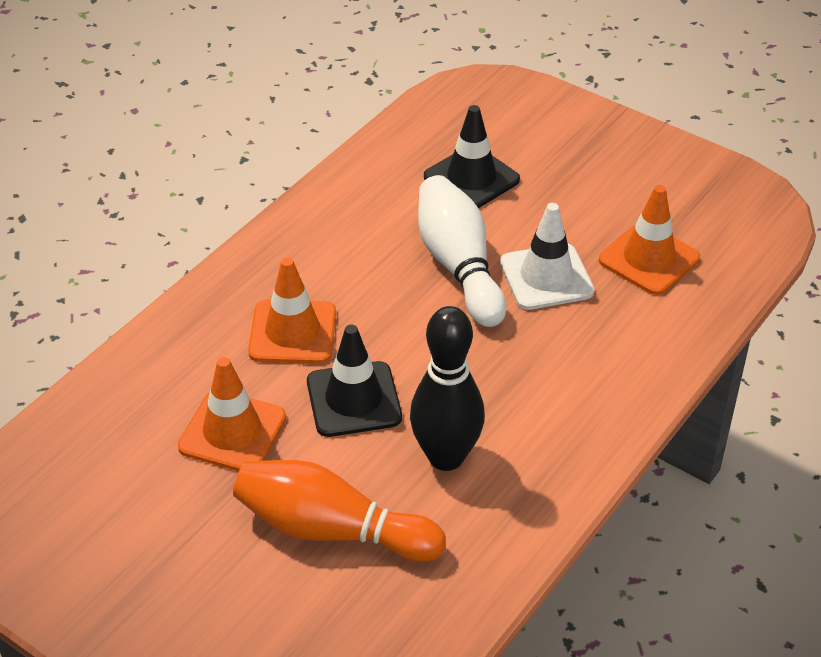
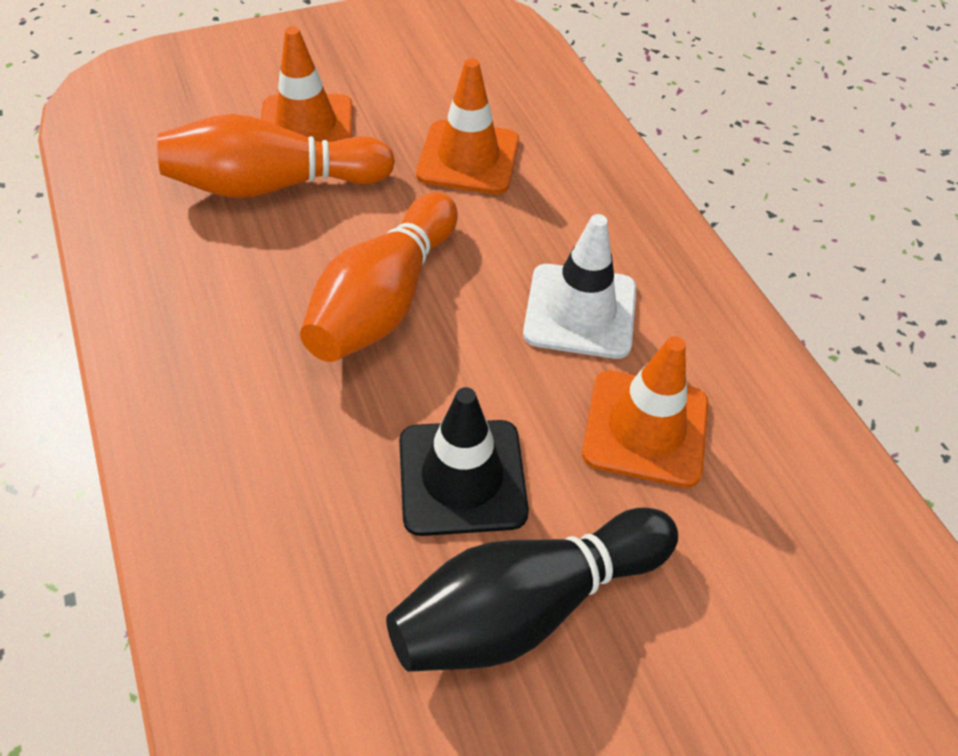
black traffic cone: [307,325,402,437] [424,105,520,208] = 2 -> [399,387,529,536] = 1
orange bowling pin: [233,460,446,562] = 1 -> [157,114,395,198] [300,192,458,362] = 2
white bowling pin: [418,175,507,327] = 1 -> none = 0

